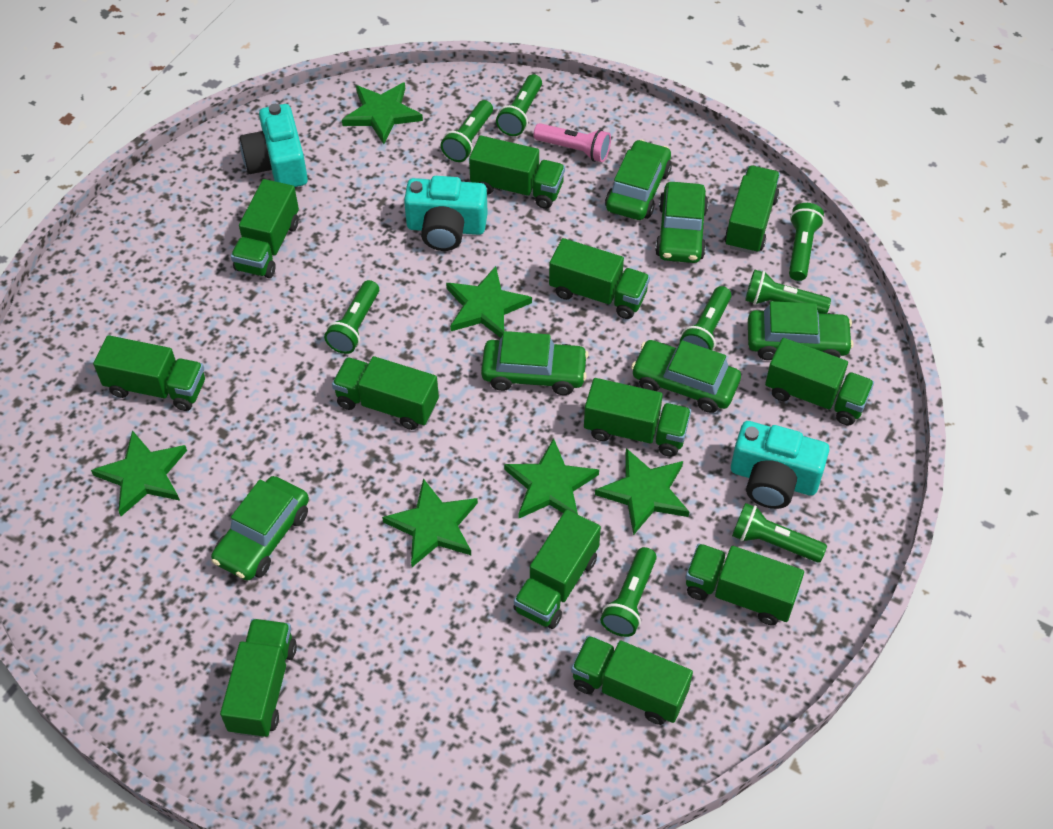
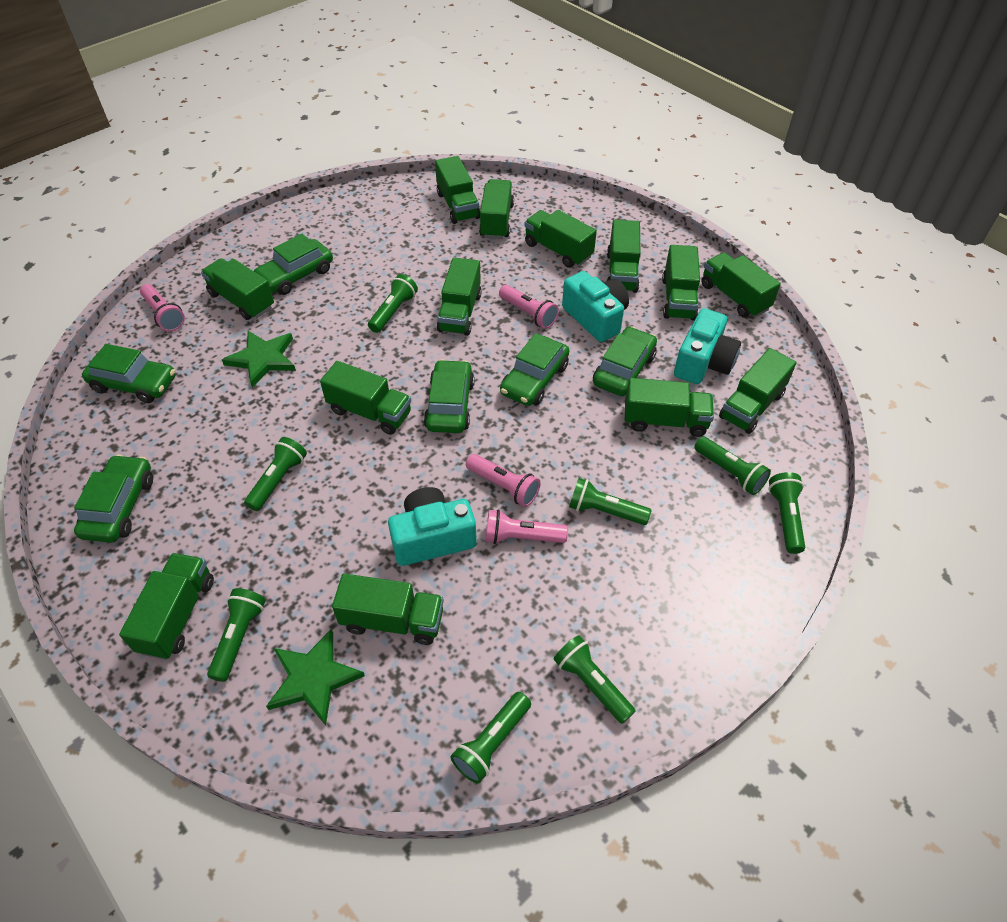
green star: [91,430,187,516] [342,82,423,144] [382,478,478,567] [446,266,532,338] [504,438,599,518] [595,448,689,535] = 6 -> [222,331,296,388] [266,628,365,726] = 2
green truck: [93,335,205,411] [220,619,297,738] [231,179,299,278] [332,356,439,430] [469,135,565,209] [514,510,601,629] [549,238,650,319] [571,635,693,725] [584,378,691,457] [686,544,804,625] [724,166,780,254] [765,338,874,425] = 12 -> [119,553,214,660] [201,258,274,320] [320,361,411,435] [332,573,444,645] [435,156,480,224] [437,257,482,336] [479,179,514,239] [525,210,597,268] [607,220,640,293] [625,378,714,437] [662,245,700,321] [701,252,781,318] [719,348,797,434] = 13
pink flashlight: [533,123,611,162] = 1 -> [140,284,185,331] [466,454,541,507] [486,509,568,544] [499,285,559,329] = 4

